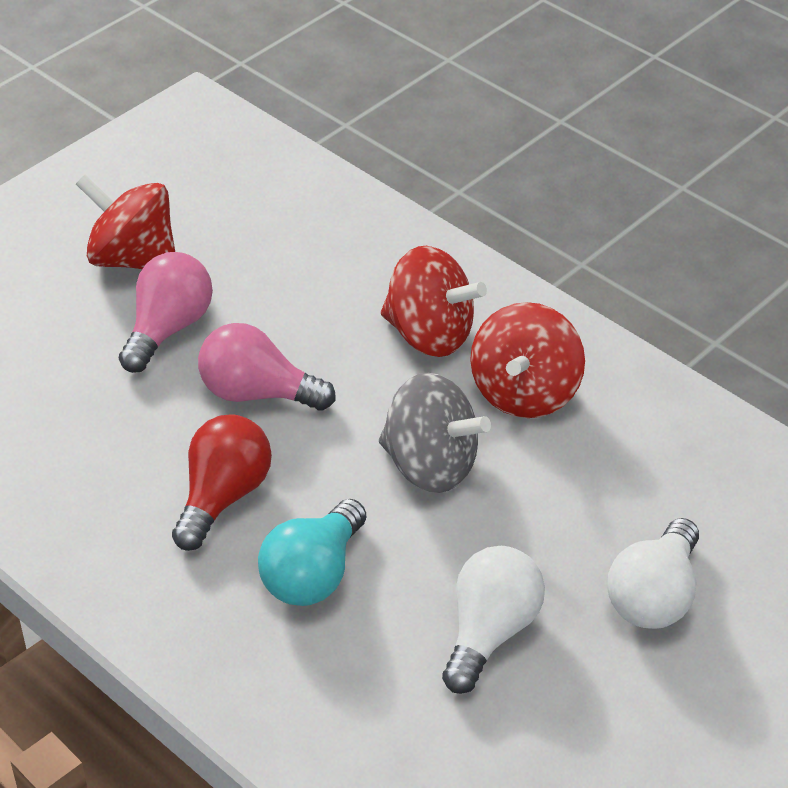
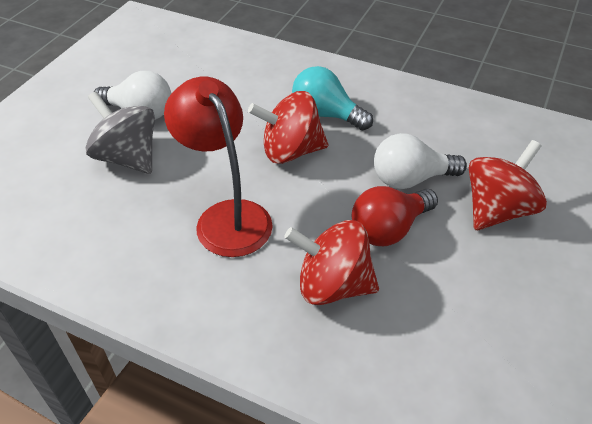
pink light bulb: [119,252,213,373] [198,323,336,411] = 2 -> none = 0
red lamp: none = 0 -> [164,76,273,257] = 1

